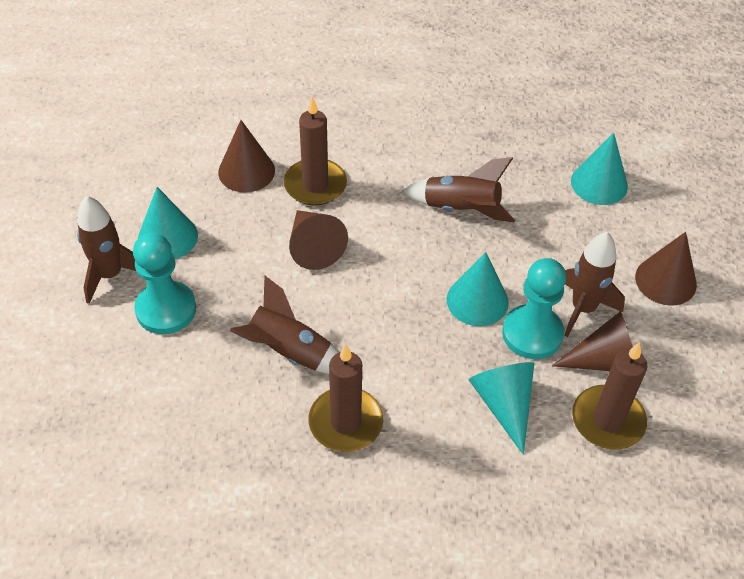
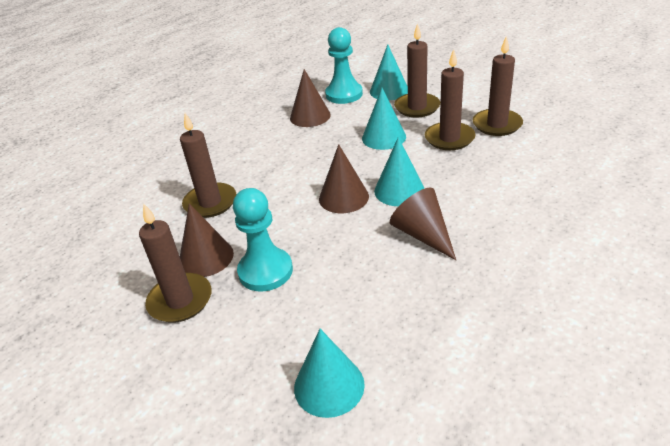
brown candle: [284,97,347,206] [308,344,383,452] [572,342,647,450] = 3 -> [139,204,212,323] [180,113,236,218] [394,23,440,117] [425,49,475,150] [473,36,523,136] = 5
brown rocket: [77,196,136,304] [230,275,340,374] [402,157,515,222] [565,232,625,337] = 4 -> none = 0

